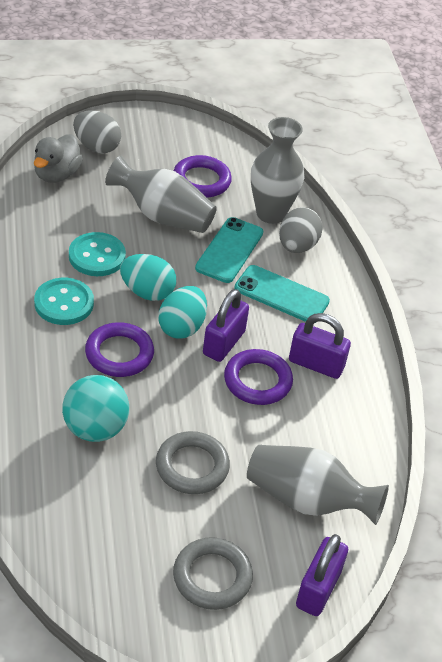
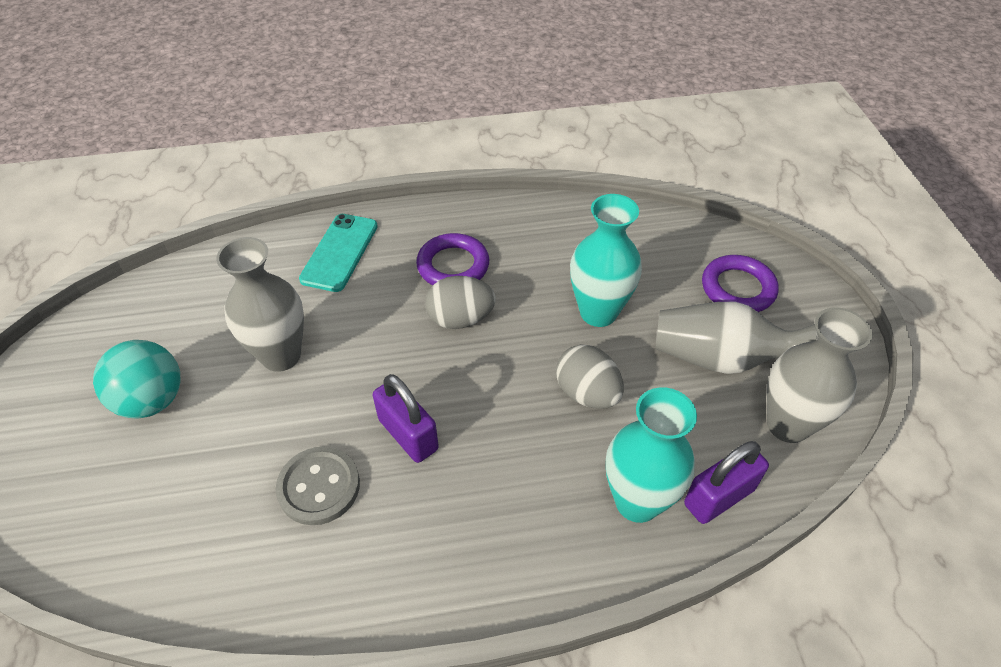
grey button: none = 0 -> [276,447,360,525] = 1
grey duck: [34,134,83,183] = 1 -> none = 0
grey ring: [156,431,230,494] [173,537,253,610] = 2 -> none = 0
purple padlock: [203,289,249,362] [289,313,351,379] [296,534,348,616] = 3 -> [373,374,439,463] [684,441,769,524] = 2
purple ring: [85,322,154,377] [173,155,232,198] [224,349,293,405] = 3 -> [416,233,489,285] [702,255,779,312] = 2
turquoise button: [34,278,94,325] [69,232,126,276] = 2 -> none = 0
turquoise egg: [120,254,176,301] [159,286,207,339] = 2 -> none = 0
turquoise phone: [195,217,263,283] [234,265,330,322] = 2 -> [299,214,378,292] = 1
turquoise vase: none = 0 -> [570,194,642,327] [606,387,697,523] = 2

